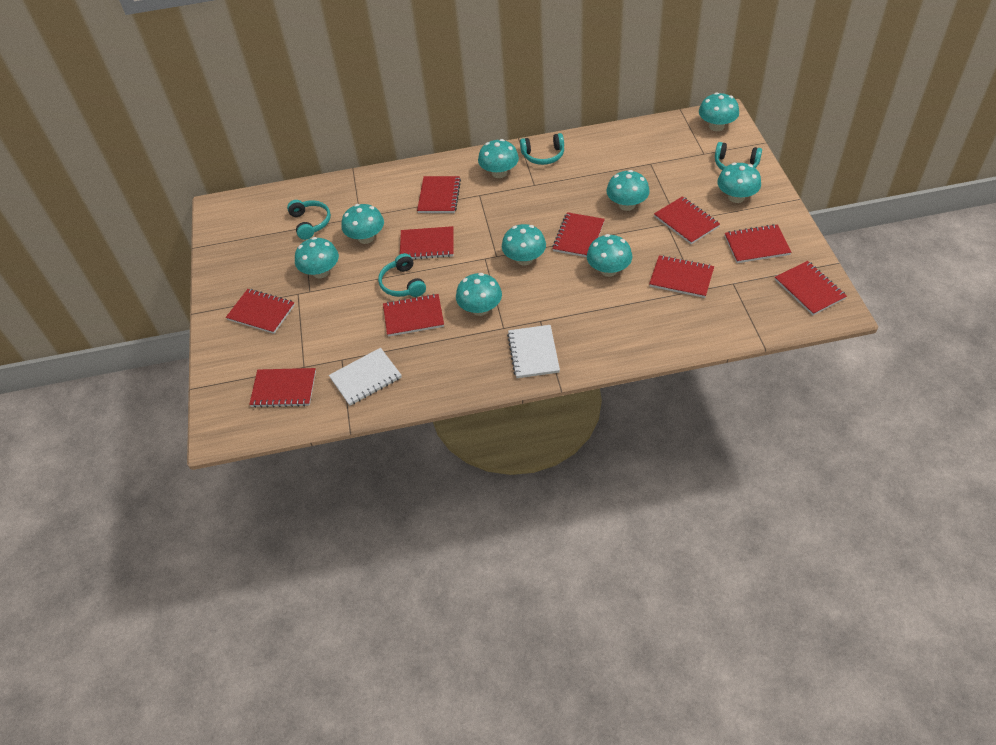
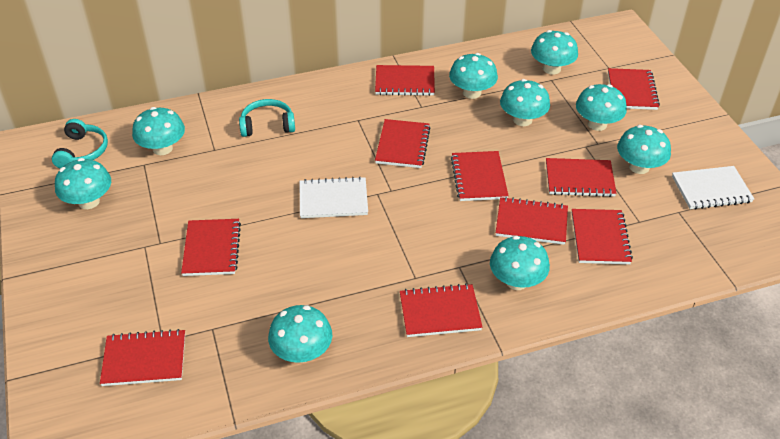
turquoise headphones: [287,200,331,240] [378,253,426,297] [520,133,564,165] [715,142,762,170] = 4 -> [52,119,108,168] [239,99,295,137] = 2

